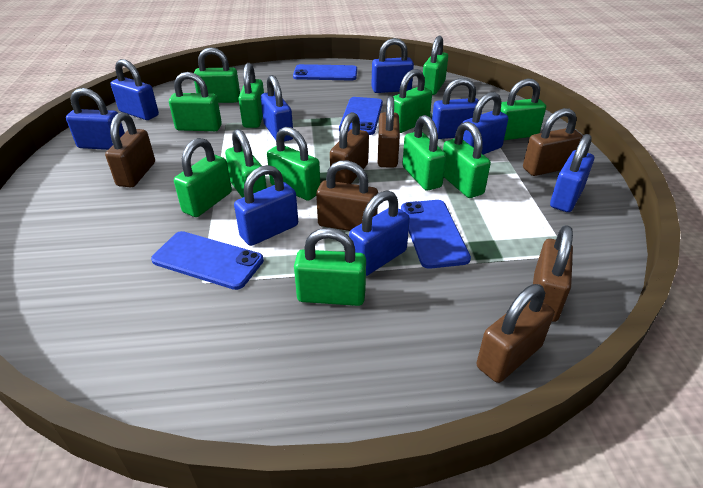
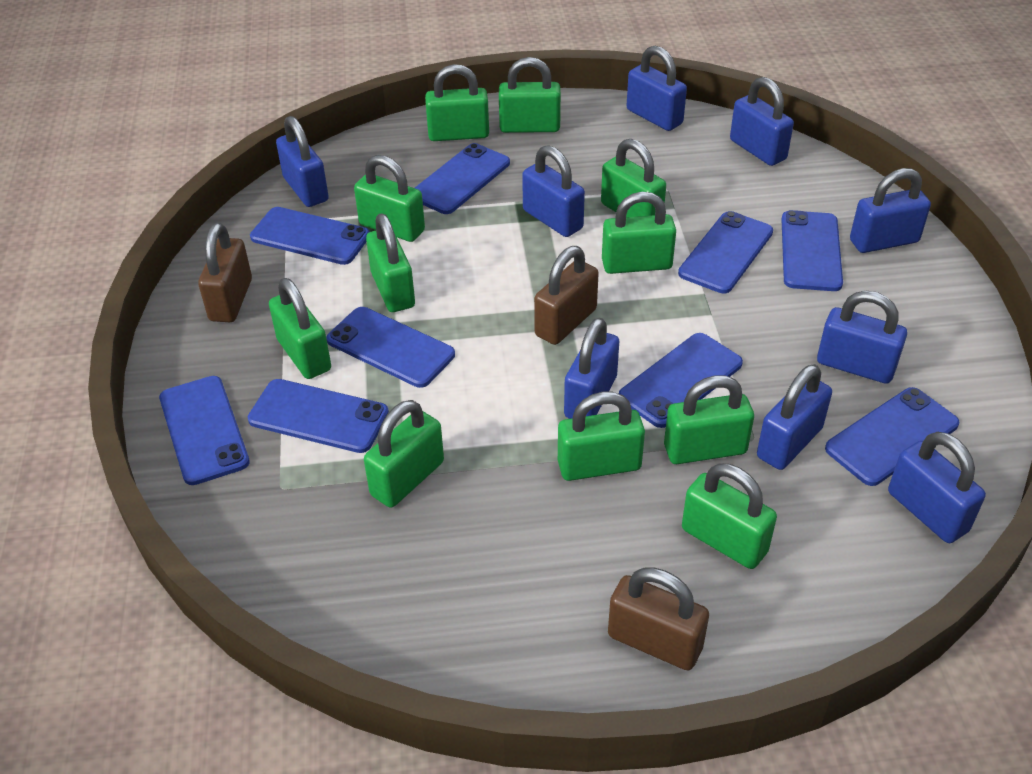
blue phone: [151,231,264,290] [293,64,357,81] [339,97,383,135] [401,200,471,269] = 4 -> [159,376,250,485] [248,379,389,453] [250,207,370,265] [327,307,455,388] [415,143,510,214] [619,333,743,428] [678,211,773,293] [781,210,843,291] [825,387,959,486] = 9
brown padlock: [105,112,155,187] [316,160,378,231] [330,112,369,184] [378,96,400,168] [477,284,554,383] [523,108,583,176] [533,225,573,322] = 7 -> [198,223,252,322] [534,246,599,345] [608,567,709,670] = 3
green padlock: [169,72,222,131] [174,138,232,217] [194,47,240,103] [225,129,267,198] [238,63,264,128] [267,127,320,201] [294,228,366,306] [393,69,432,133] [402,115,446,191] [423,36,448,95] [443,122,491,198] [500,78,546,140] = 12 -> [269,278,331,379] [354,155,425,242] [364,400,444,508] [366,213,415,312] [425,64,489,141] [499,57,561,133] [558,392,645,481] [601,139,666,217] [602,192,676,274] [664,375,754,464] [682,464,777,569] = 11

